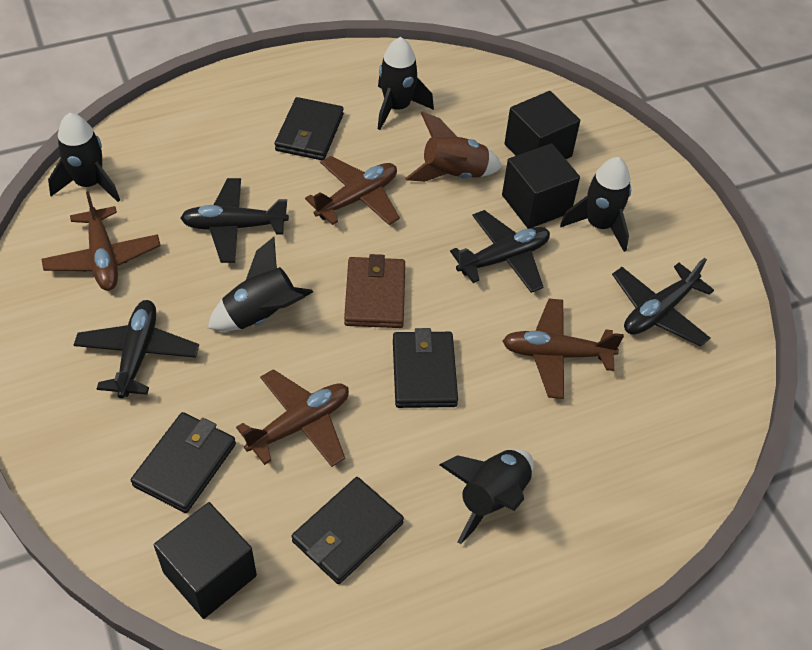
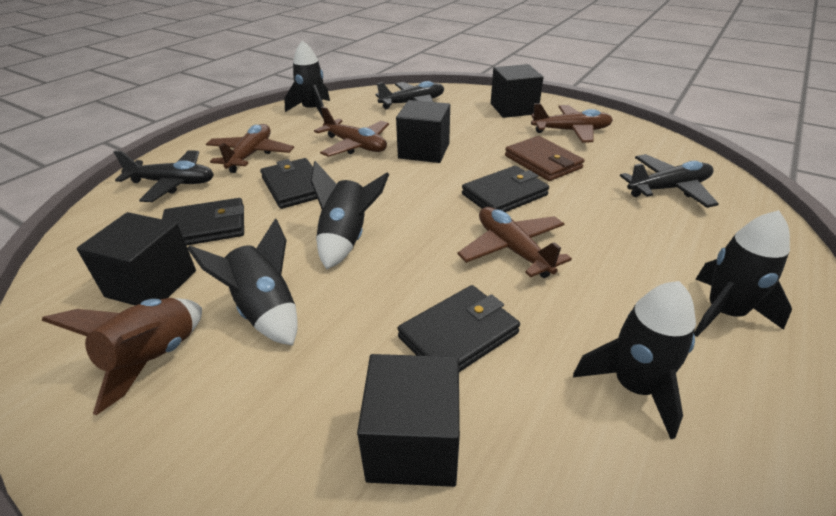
black cube: [154,502,257,619] [502,143,580,229] [504,91,580,159] = 3 -> [77,212,196,305] [357,354,460,487] [396,100,450,163] [491,64,544,118] = 4
black plane: [74,300,199,398] [180,178,289,263] [450,210,550,293] [612,258,714,347] = 4 -> [114,150,214,202] [376,81,444,109] [620,154,719,208] = 3

